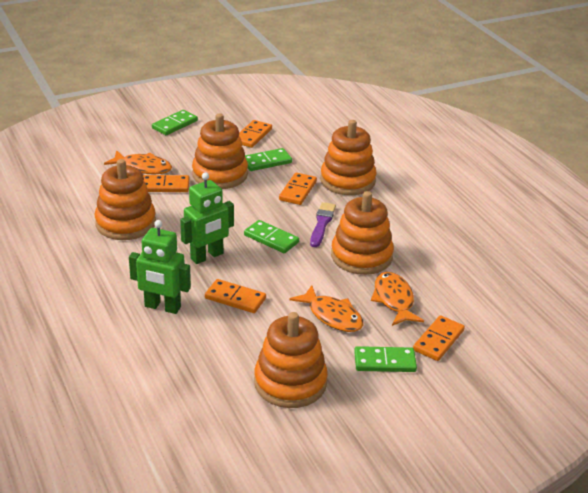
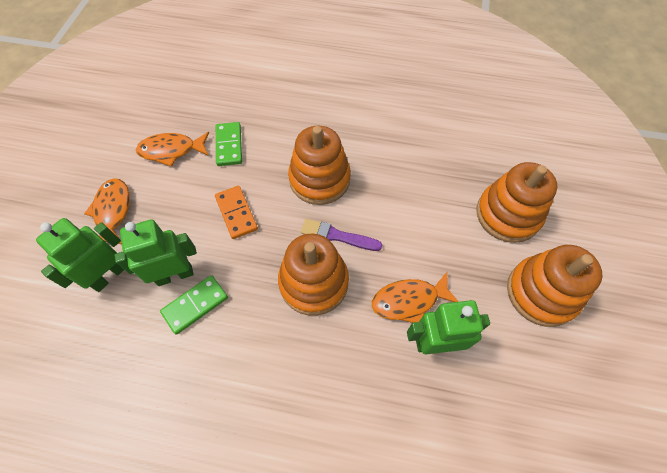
green domino: [152,110,198,135] [244,220,299,253] [245,148,292,171] [354,346,417,372] = 4 -> [160,275,228,335] [216,122,242,166] = 2
green robot: [129,220,191,314] [180,172,234,264] = 2 -> [36,218,124,292] [115,220,197,286] [407,300,490,354] = 3
orange domino: [143,175,190,192] [205,279,266,313] [239,120,272,148] [279,172,317,205] [413,315,465,361] = 5 -> [215,186,258,239] = 1
orange stacking toy: [95,159,156,240] [192,113,248,189] [254,312,328,408] [320,120,377,195] [331,191,394,275] = 5 -> [278,234,349,316] [288,126,351,205] [477,162,558,243] [507,245,603,327] = 4

